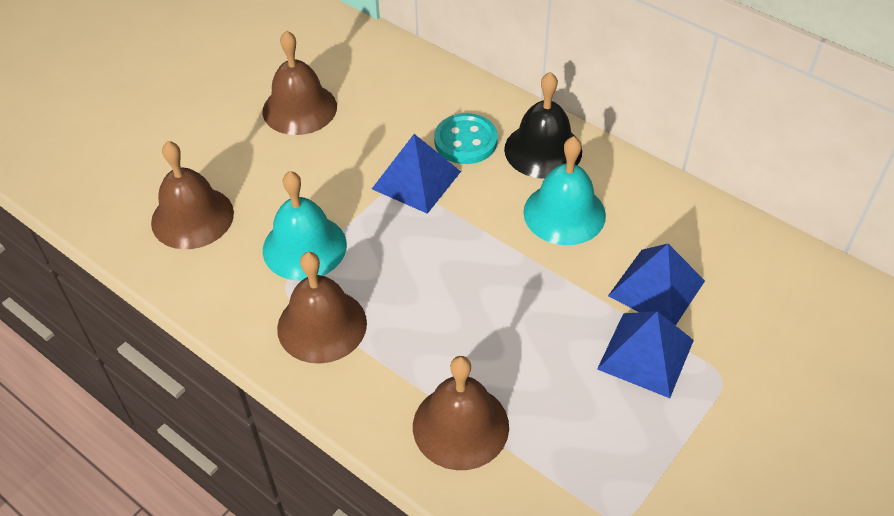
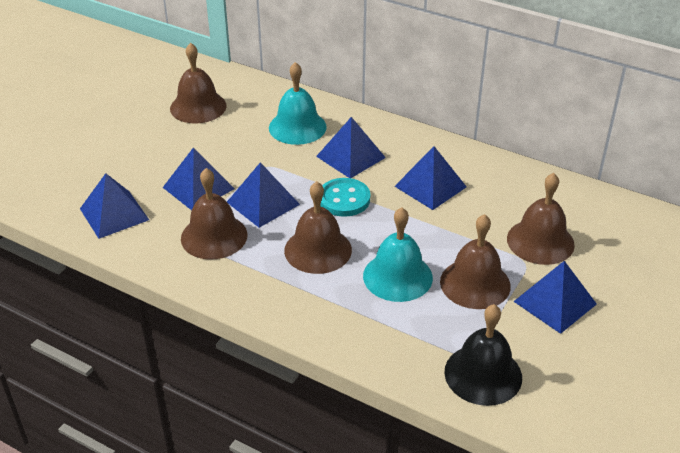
blue pyramid: [372,134,461,214] [597,311,694,398] [608,244,705,326] = 3 -> [80,173,149,239] [163,147,234,210] [227,162,300,228] [316,117,386,178] [394,146,467,210] [513,261,597,334] = 6
brown bell: [151,141,234,249] [263,31,337,135] [277,252,367,364] [413,356,509,470] = 4 -> [170,43,227,124] [181,168,248,260] [284,181,352,274] [440,214,511,309] [507,173,575,265] = 5

